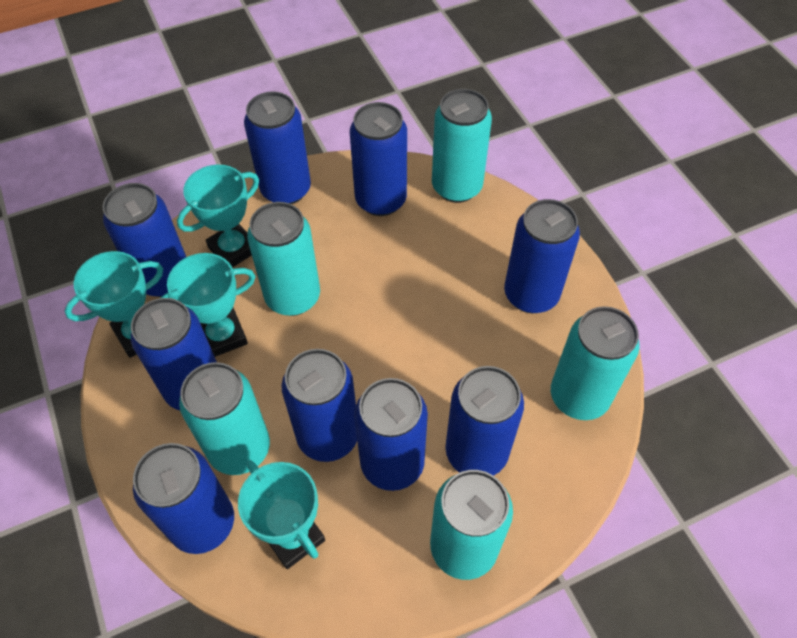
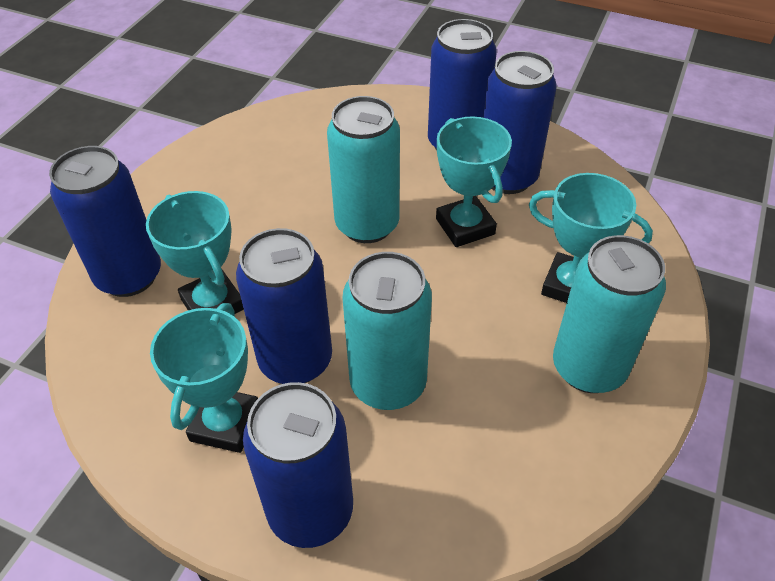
blue can: [103,183,186,297] [131,298,217,410] [133,443,234,554] [244,91,311,204] [282,349,357,462] [350,102,407,216] [354,378,428,491] [445,366,524,476] [504,199,580,313] = 9 -> [49,146,161,297] [236,228,332,384] [243,382,353,548] [428,19,497,150] [483,51,557,194] = 5
turquoise can: [179,362,270,475] [247,202,320,316] [430,470,513,580] [432,89,492,203] [551,306,640,420] = 5 -> [327,96,400,243] [342,252,432,410] [553,235,666,393] = 3

